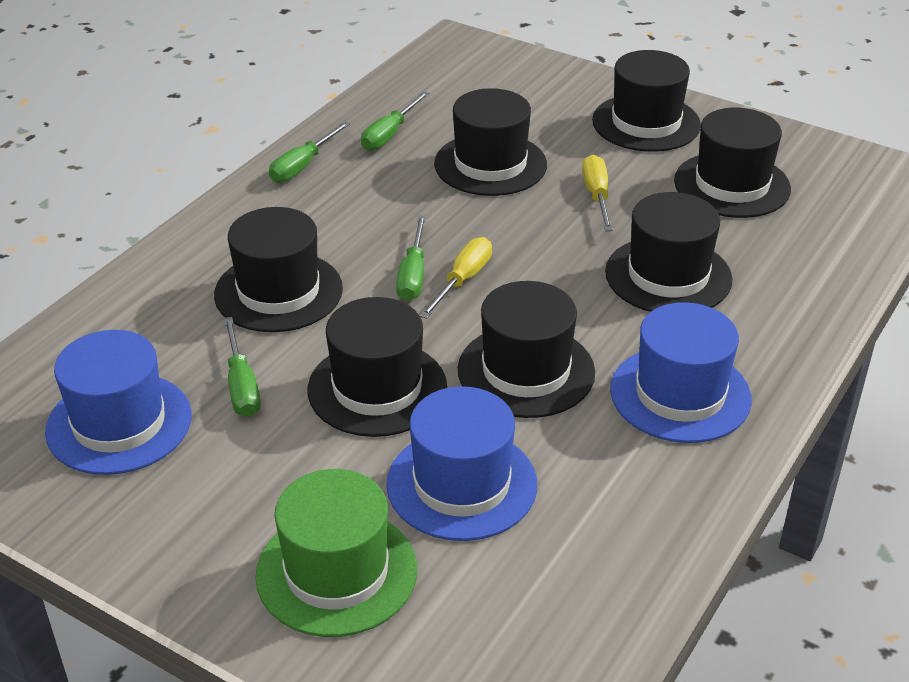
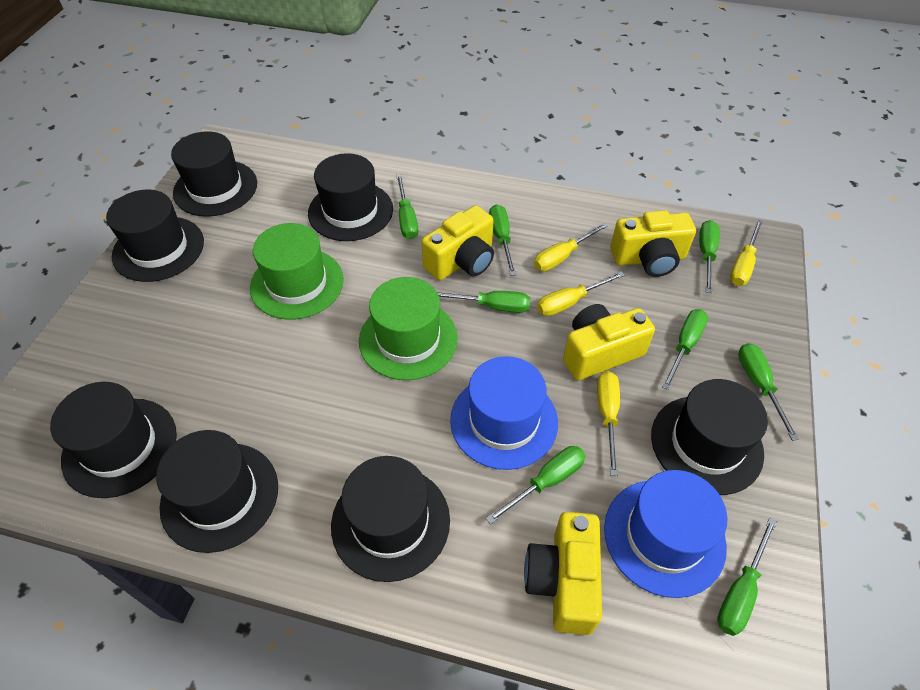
blue hat: [45,330,192,475] [386,386,537,541] [610,302,752,443] = 3 -> [450,356,558,470] [604,470,727,598] = 2
green hat: [255,469,417,637] = 1 -> [250,223,344,320] [359,277,458,380] = 2
green screwdriver: [224,317,261,417] [269,121,350,183] [361,91,429,151] [396,216,426,301] = 4 -> [396,174,418,239] [437,291,530,313] [486,446,585,524] [489,204,516,276] [662,309,708,390] [699,220,720,293] [717,518,777,636] [738,343,799,441] = 8
yellow camera: none = 0 -> [421,205,494,280] [524,512,602,635] [563,304,655,380] [610,210,696,277] = 4
yellow screwdriver: [420,237,492,319] [582,155,613,231] = 2 -> [534,222,609,271] [537,271,625,316] [597,371,620,476] [730,220,763,286] = 4

